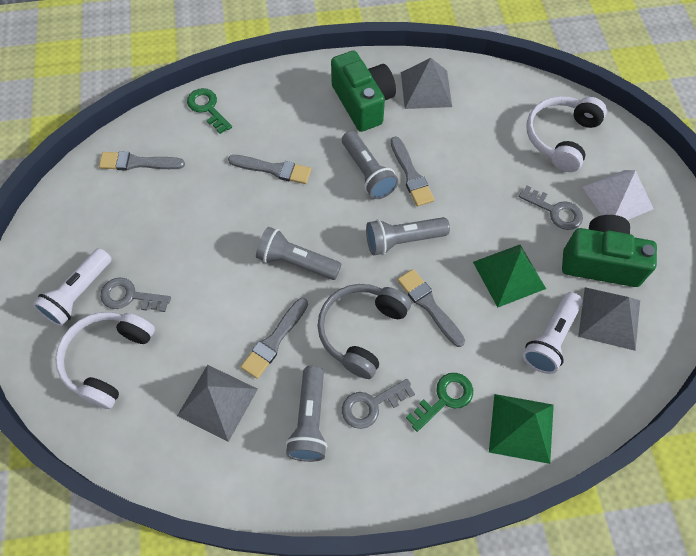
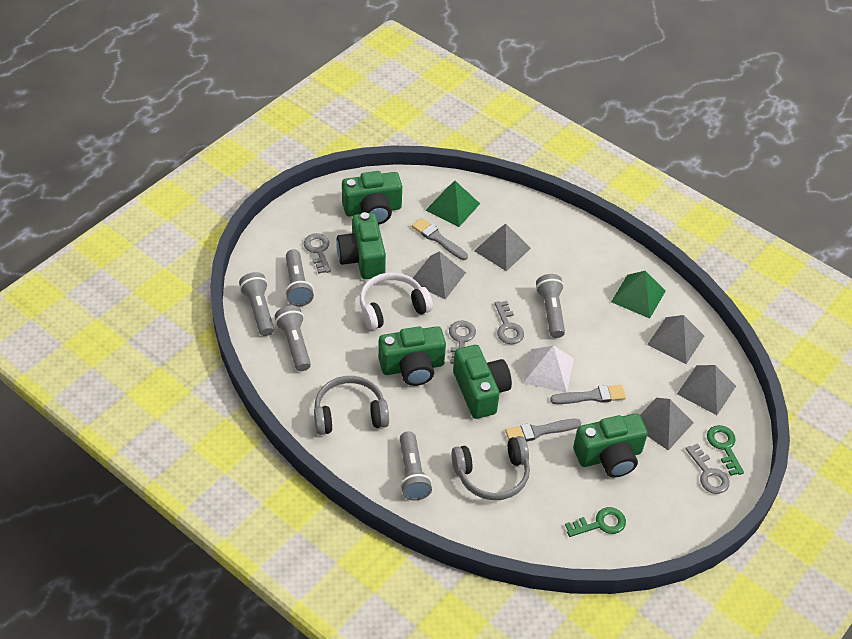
green camera: [331,51,396,132] [562,215,657,287] = 2 -> [336,212,386,279] [342,171,402,225] [379,326,446,386] [453,345,512,419] [573,414,648,477] = 5
grey brush: [99,151,185,171] [228,155,311,184] [241,298,308,379] [391,136,434,206] [397,269,465,347] = 5 -> [412,218,468,260] [505,419,581,442] [550,385,626,404] = 3
grey flashlight: [256,227,341,280] [286,366,327,462] [342,131,398,199] [366,217,450,255] = 4 -> [239,272,274,336] [275,306,311,371] [285,249,314,306] [400,431,432,501] [536,274,565,338] = 5
grey headphones: [317,284,411,379] = 1 -> [314,376,389,435] [451,436,530,500] = 2
grey key: [100,277,171,312] [342,379,415,429] [519,186,583,230] = 3 -> [304,233,331,274] [449,320,476,364] [495,301,524,344] [685,443,730,494] = 4
grey pyramid: [177,365,258,442] [401,58,452,109] [578,287,640,351] = 3 -> [413,251,466,300] [474,224,531,271] [640,398,694,451] [647,315,704,364] [677,365,736,415] = 5
white flashlight: [33,248,112,326] [523,292,583,374] = 2 -> none = 0
white headphones: [55,312,155,409] [527,96,607,172] = 2 -> [360,272,433,330] = 1

